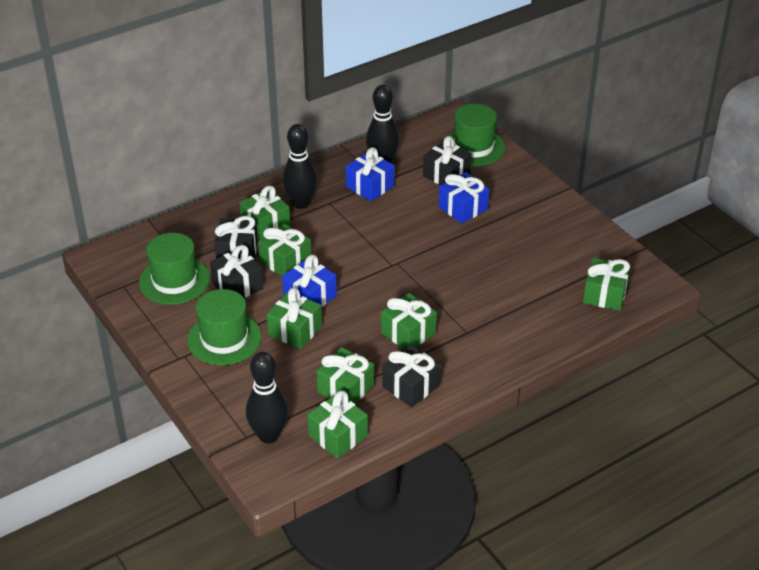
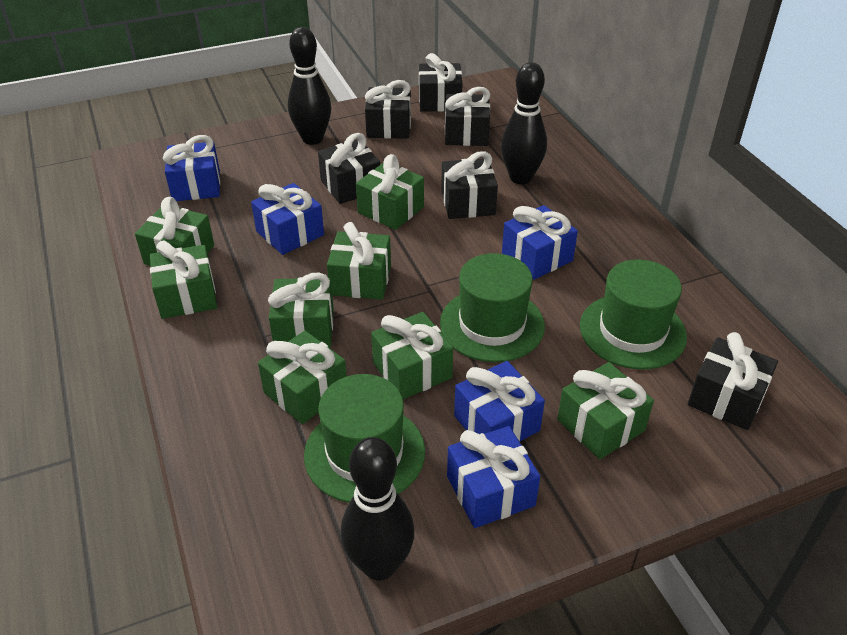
black gift: [210,245,263,298] [214,216,258,259] [382,345,441,407] [423,136,472,185] = 4 -> [318,133,380,204] [365,80,411,139] [419,53,463,112] [441,151,498,219] [445,87,490,146] [688,332,778,430] = 6
blue gift: [282,255,337,307] [346,147,395,201] [439,172,489,224] = 3 -> [163,135,220,201] [251,183,324,255] [447,426,540,528] [454,361,545,442] [502,205,578,280] = 5
green gift: [239,186,290,240] [258,224,311,276] [267,288,322,349] [307,391,368,459] [317,347,374,404] [381,293,437,349] [583,258,630,311] = 7 -> [135,197,214,266] [150,241,217,319] [258,331,347,424] [268,273,334,348] [327,222,391,300] [356,154,424,230] [371,312,453,399] [557,362,654,459] = 8

